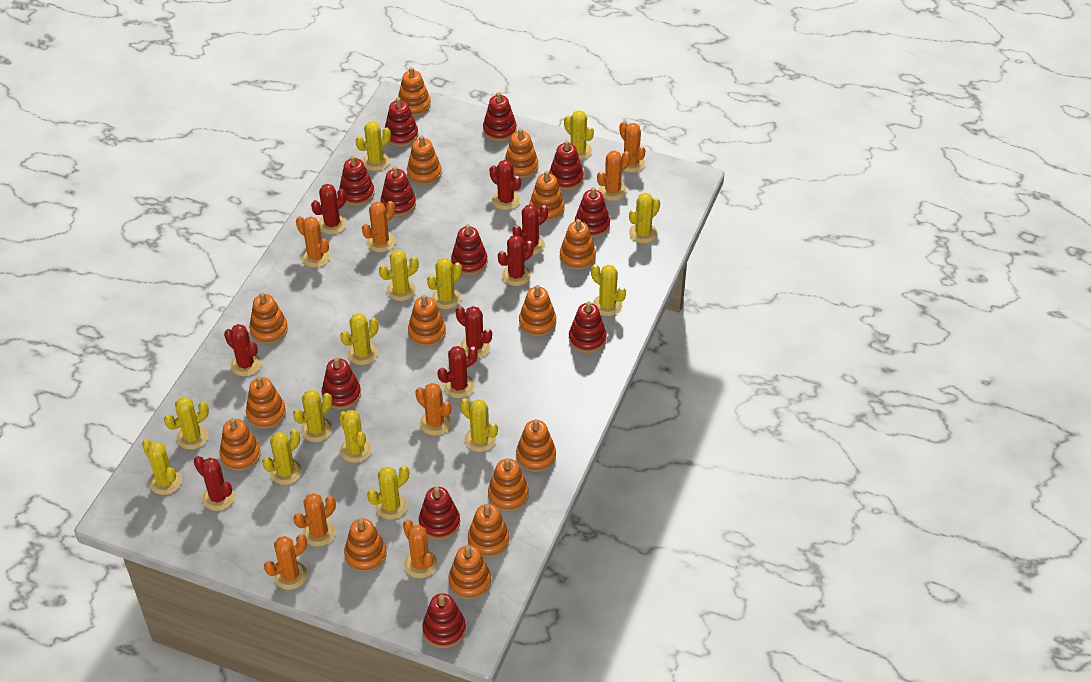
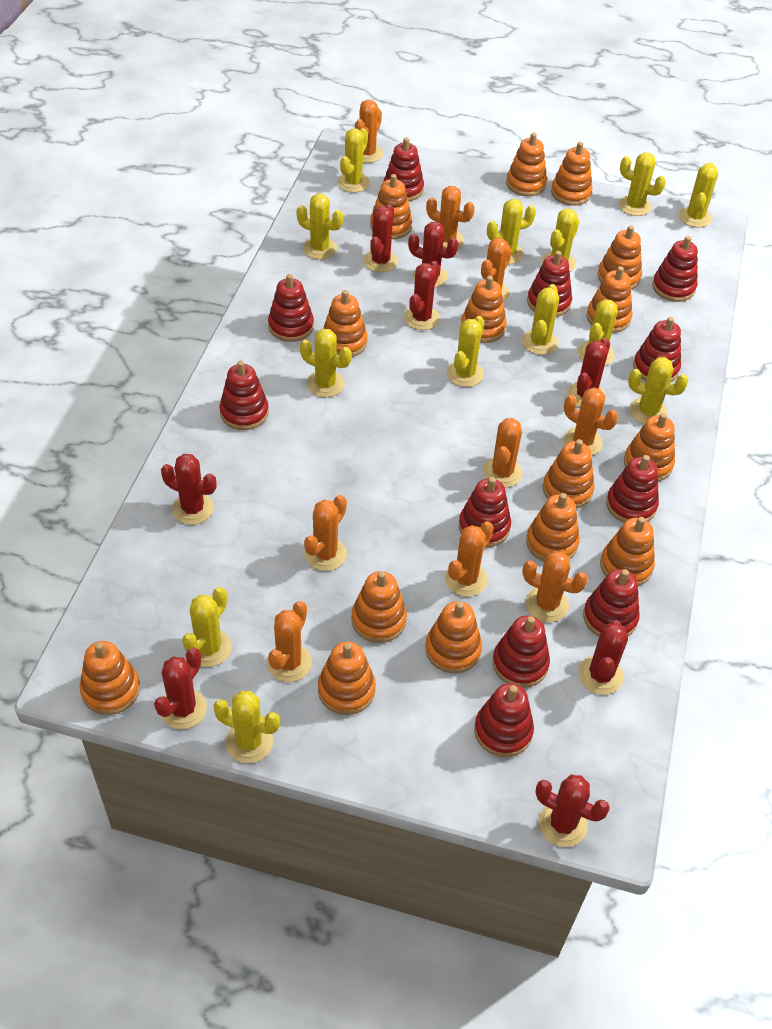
orange cactus: [264,534,307,590] [294,493,336,547] [296,216,330,268] [362,201,395,252] [403,519,437,578] [415,383,451,436] [597,151,630,201] [620,121,645,173] = 8 -> [266,601,312,682] [304,495,347,571] [355,100,383,163] [426,186,475,248] [445,521,494,597] [481,238,512,302] [483,418,523,488] [522,551,588,622] [564,387,618,455] = 9
yellow cactus: [142,439,182,495] [164,397,209,450] [262,429,302,485] [293,390,332,442] [339,410,372,463] [340,313,379,365] [356,121,391,171] [367,466,409,520] [379,250,419,301] [427,258,462,309] [460,398,498,452] [564,110,594,160] [591,264,626,316] [629,193,660,243] = 14 -> [182,587,232,667] [213,691,280,763] [297,193,343,259] [300,329,352,397] [337,128,370,193] [447,316,484,387] [487,199,536,264] [522,284,559,355] [542,208,579,272] [578,299,618,366] [619,152,666,216] [628,357,689,424] [679,162,718,227] = 13

